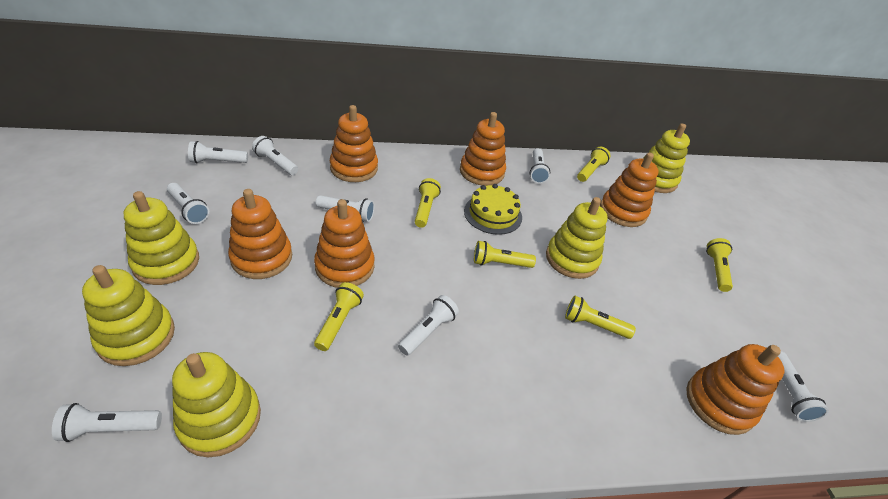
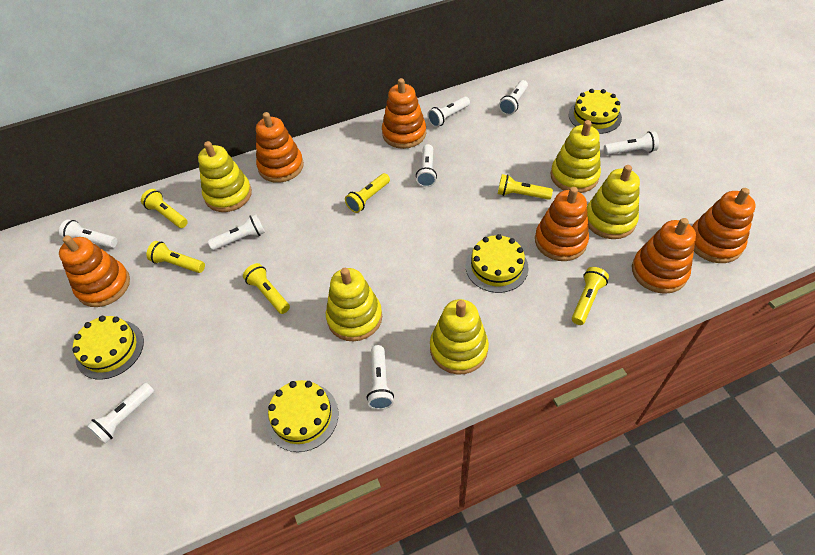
yellow cake: [464,184,522,235] = 1 -> [73,316,144,380] [266,380,338,452] [466,234,528,293] [569,89,622,134] = 4

